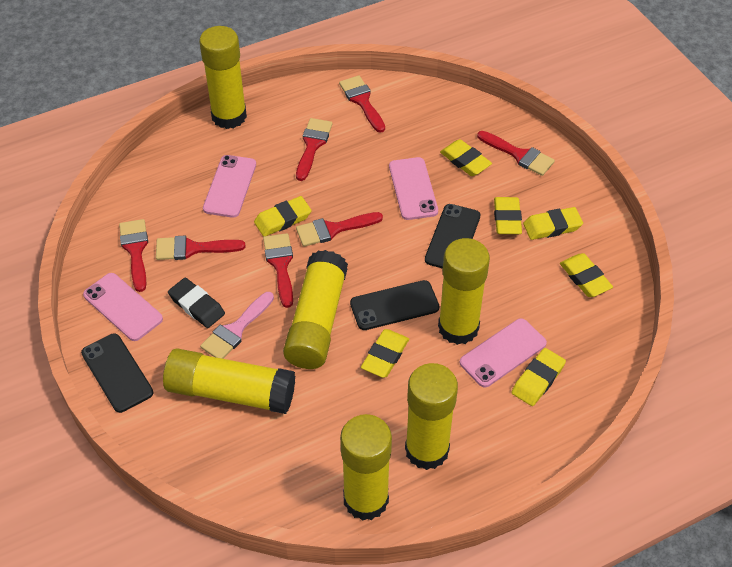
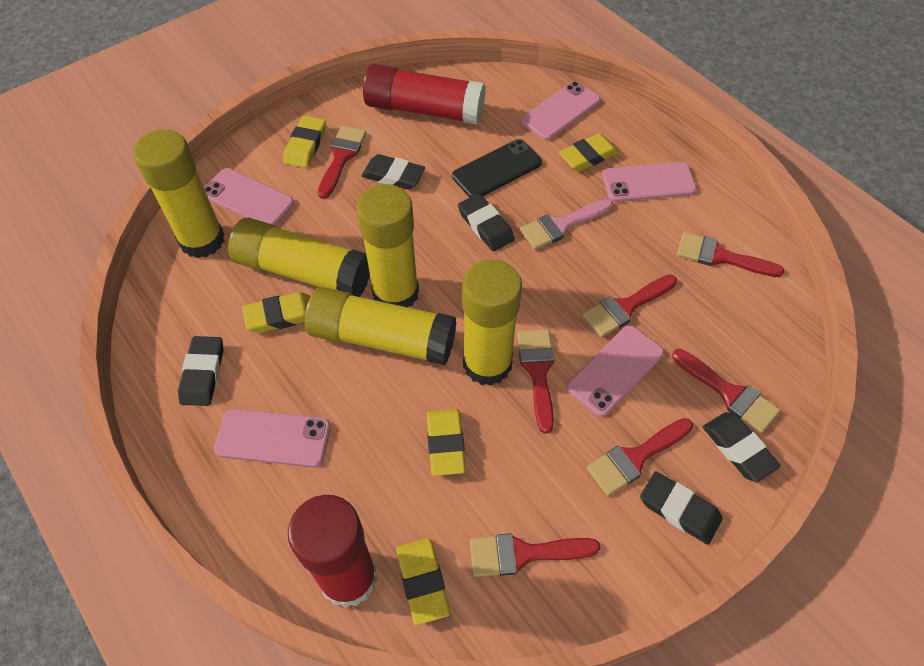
black eraser: [168,278,225,328] = 1 -> [178,336,224,406] [362,154,425,190] [458,193,515,252] [640,471,722,545] [703,412,781,482] = 5
black phone: [81,333,153,413] [350,280,439,330] [425,204,480,269] = 3 -> [452,139,542,198] = 1
pink phone: [83,273,163,341] [203,155,256,218] [389,157,438,220] [460,318,547,387] = 4 -> [204,168,294,226] [214,408,331,467] [521,81,601,140] [567,325,664,417] [602,162,697,202] = 5
red glue stick: none = 0 -> [288,495,378,608] [363,64,486,124] = 2
yellow eraser: [254,196,312,237] [361,329,409,378] [440,139,492,176] [494,197,522,234] [511,348,566,406] [523,207,583,240] [560,253,613,297] = 7 -> [242,292,311,333] [283,115,326,168] [396,538,450,625] [427,409,466,476] [559,133,619,172] = 5
yellow glue stick: [163,348,295,414] [199,26,247,129] [283,250,348,369] [340,414,392,521] [405,363,458,470] [438,238,490,345] = 6 -> [133,129,225,258] [228,218,370,297] [305,287,456,365] [357,184,419,307] [462,259,522,386] = 5

